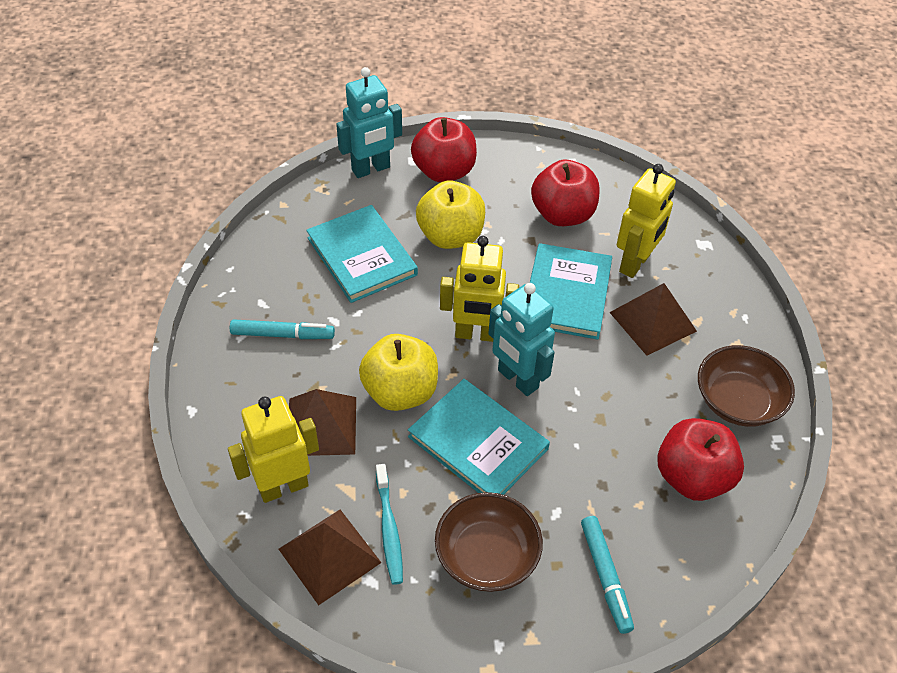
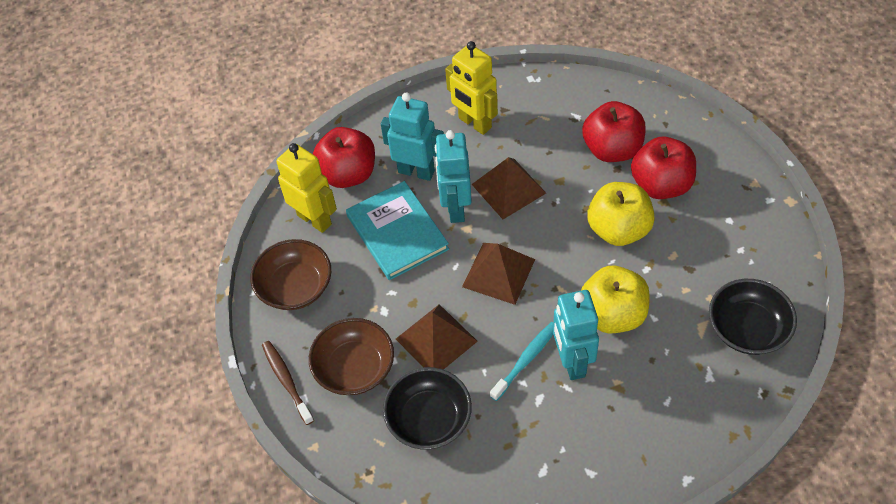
black bowl: none = 0 -> [383,367,472,450] [709,279,797,355] = 2
brown toothbrush: none = 0 -> [262,341,314,425] = 1
turquoise book: [306,205,418,303] [408,379,550,495] [530,243,612,340] = 3 -> [346,181,449,280] = 1
turquoise marker: [230,319,335,339] [581,516,634,634] = 2 -> none = 0
turquoise robot: [336,67,402,178] [488,283,555,396] = 2 -> [381,92,444,181] [435,130,472,223] [553,290,599,380] = 3
yellow robot: [228,396,319,503] [440,236,519,342] [617,164,676,278] = 3 -> [276,143,337,233] [445,41,498,135] = 2

